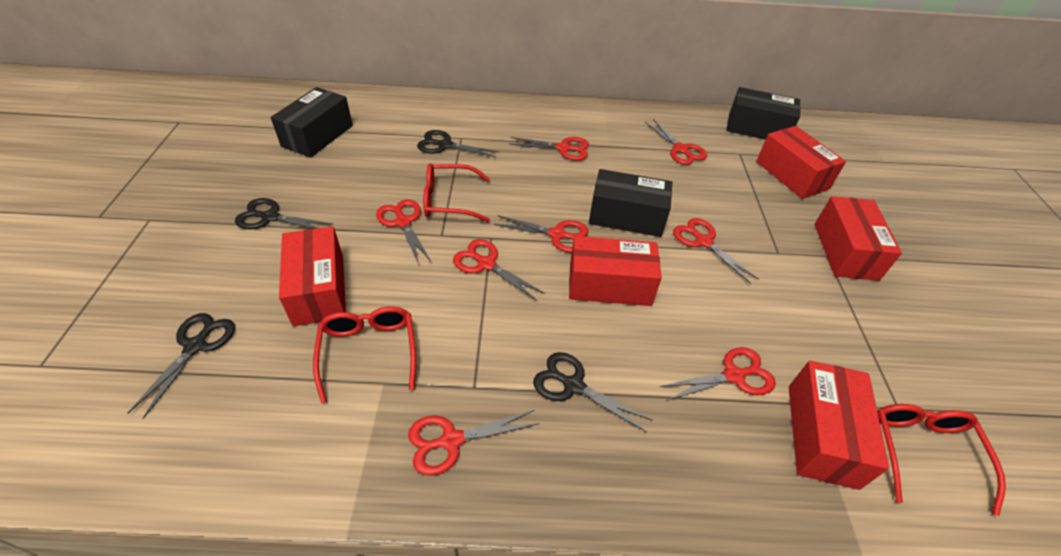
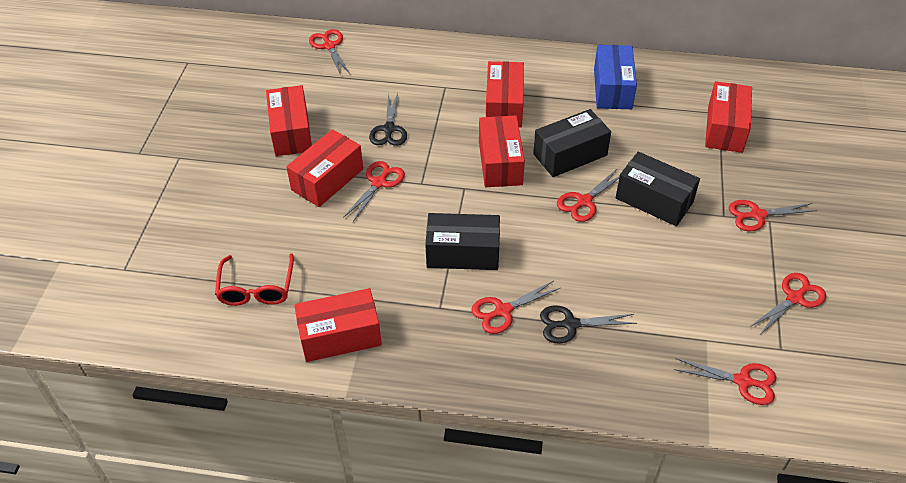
black scissors: [127,313,235,419] [235,198,334,229] [417,130,499,157] [533,352,653,432] = 4 -> [369,93,407,146] [540,305,637,343] = 2
blue box: none = 0 -> [594,45,637,109] = 1
red box: [279,226,346,326] [569,236,662,306] [756,126,846,199] [789,361,889,490] [814,196,902,281] = 5 -> [266,85,312,156] [286,129,363,207] [294,288,382,362] [479,116,525,187] [486,61,524,127] [705,81,752,153] = 6
red glasses: [313,306,416,403] [423,163,490,222] [877,404,1006,516] = 3 -> [215,254,294,306] = 1
red scissors: [376,199,432,264] [408,410,540,476] [453,239,545,301] [494,215,589,253] [509,137,589,161] [645,119,707,165] [660,347,776,401] [673,218,759,284] = 8 -> [309,29,350,75] [343,161,405,222] [471,281,560,334] [557,169,619,222] [674,358,776,405] [729,200,817,231] [750,273,826,335] = 7

